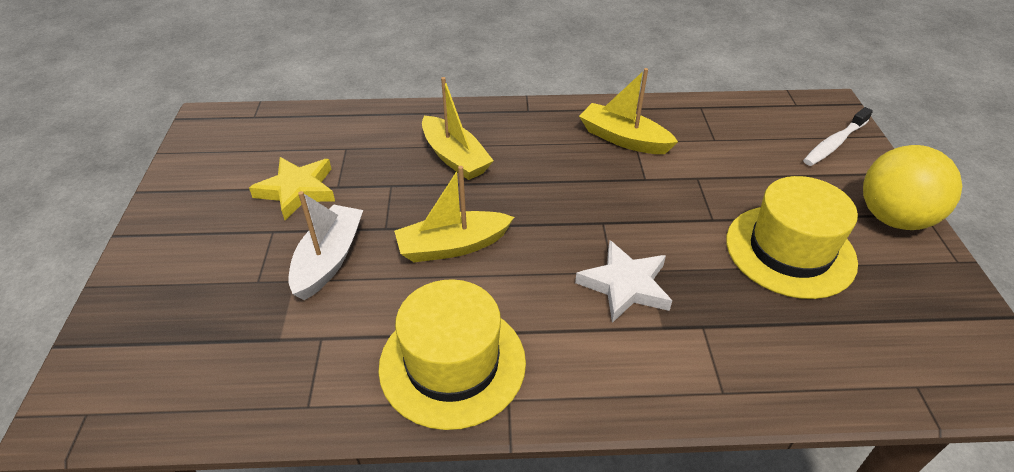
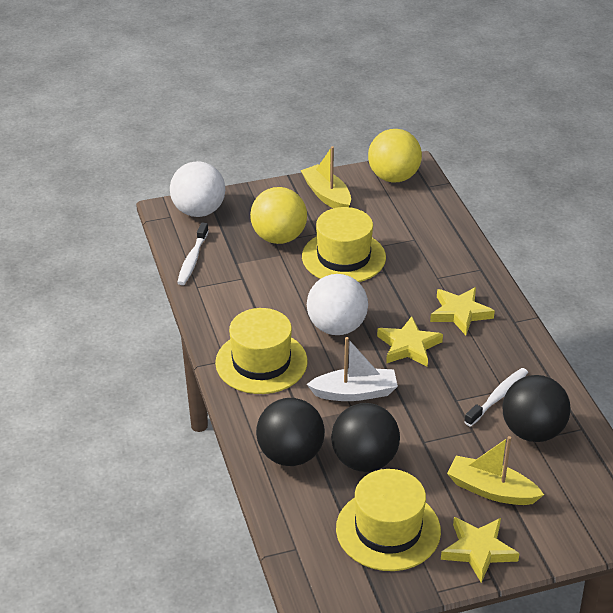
black ball: none = 0 -> [256,398,325,466] [331,403,400,472] [503,375,571,442] = 3
white ball: none = 0 -> [170,161,225,217] [307,274,368,335] = 2
white star: [575,240,672,323] = 1 -> none = 0
white toothbrush: [803,107,873,166] = 1 -> [177,223,208,285] [464,368,528,427] = 2
yellow ball: [863,145,962,230] = 1 -> [250,187,307,244] [368,129,422,183] = 2
yellow boat: [394,166,514,262] [422,77,494,180] [579,68,678,154] = 3 -> [300,146,351,208] [447,436,544,505] = 2
yellow hat: [378,279,526,430] [726,176,858,299] = 2 -> [215,308,308,394] [302,207,386,282] [336,469,441,571] = 3
yellow star: [249,157,335,220] = 1 -> [377,316,443,367] [430,287,495,335] [441,517,520,583] = 3

